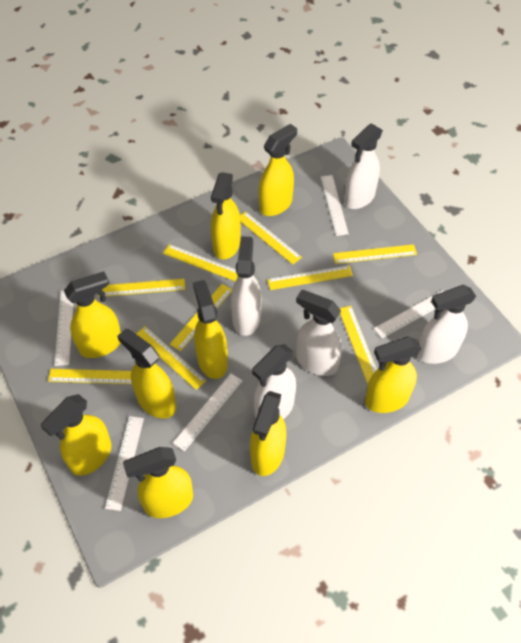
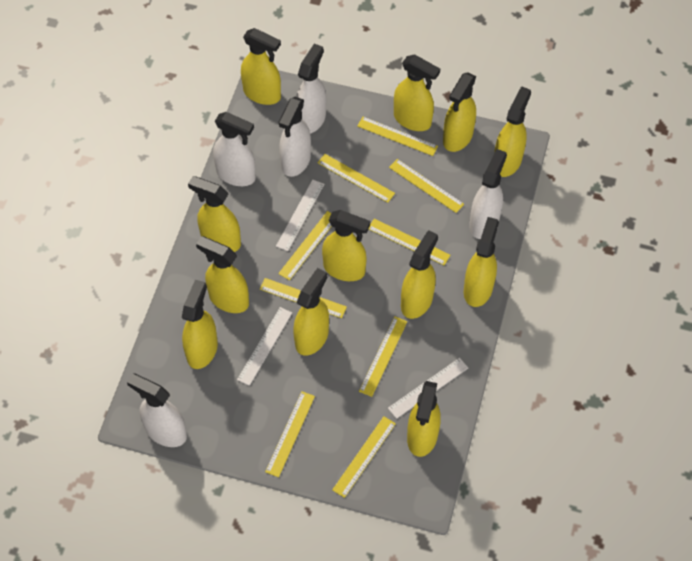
white ruler: [55,291,74,366] [105,416,144,511] [173,374,242,451] [321,175,349,236] [374,291,444,338] = 5 -> [237,307,292,386] [276,179,324,251] [388,358,468,419] = 3
yellow spray bottle: [40,394,112,476] [64,271,121,358] [117,329,176,418] [123,447,193,518] [193,280,228,379] [211,172,241,259] [250,391,286,476] [259,124,297,216] [365,336,422,413] = 9 -> [182,280,218,369] [188,176,241,252] [196,236,249,313] [241,28,281,105] [293,268,329,356] [322,210,370,281] [394,54,440,131] [401,230,438,319] [407,381,441,457] [443,72,476,152] [464,217,499,307] [494,86,531,177] = 12

